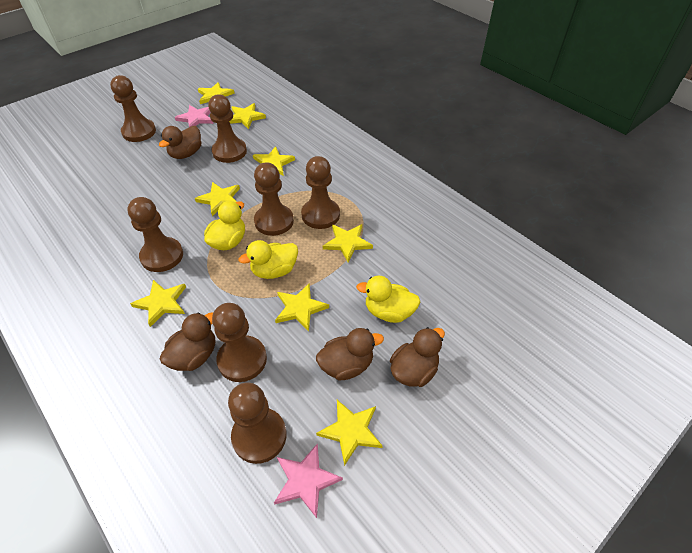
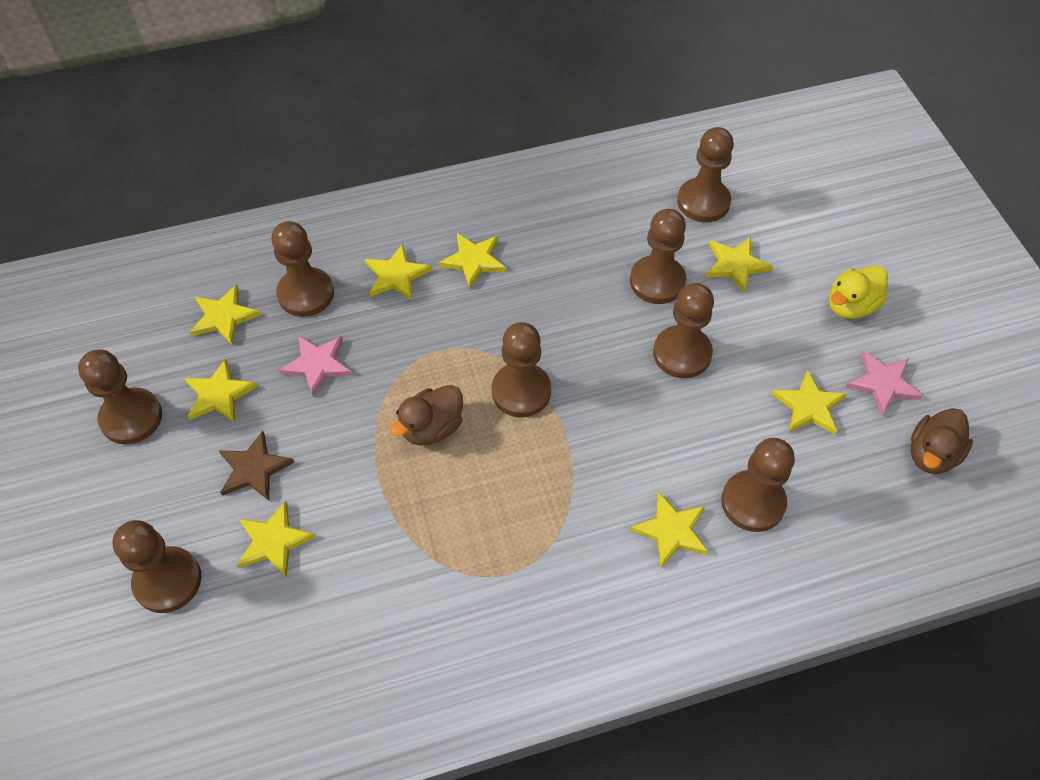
brown duck: [159,126,201,159] [160,312,215,371] [316,328,384,380] [390,327,445,387] = 4 -> [390,385,463,446] [911,408,973,474] = 2
brown pawn: [110,75,156,142] [127,197,183,272] [208,94,247,163] [212,303,267,382] [228,382,287,464] [254,162,294,236] [301,156,340,229] = 7 -> [78,349,162,444] [112,520,202,613] [271,221,334,317] [492,322,551,418] [630,209,686,304] [653,283,714,378] [677,127,734,222] [721,438,795,532] = 8
brown star: none = 0 -> [219,431,294,501] = 1
yellow duck: [204,201,245,250] [239,240,298,279] [356,276,420,323] = 3 -> [829,265,888,319] = 1

